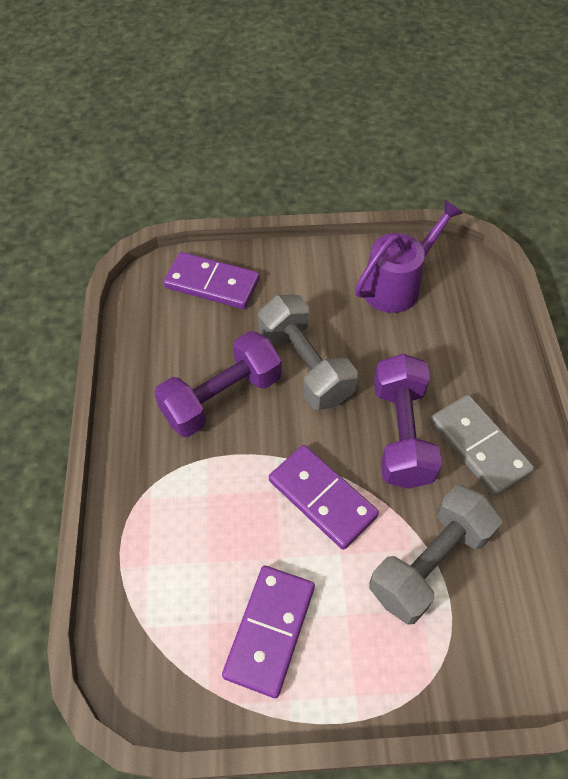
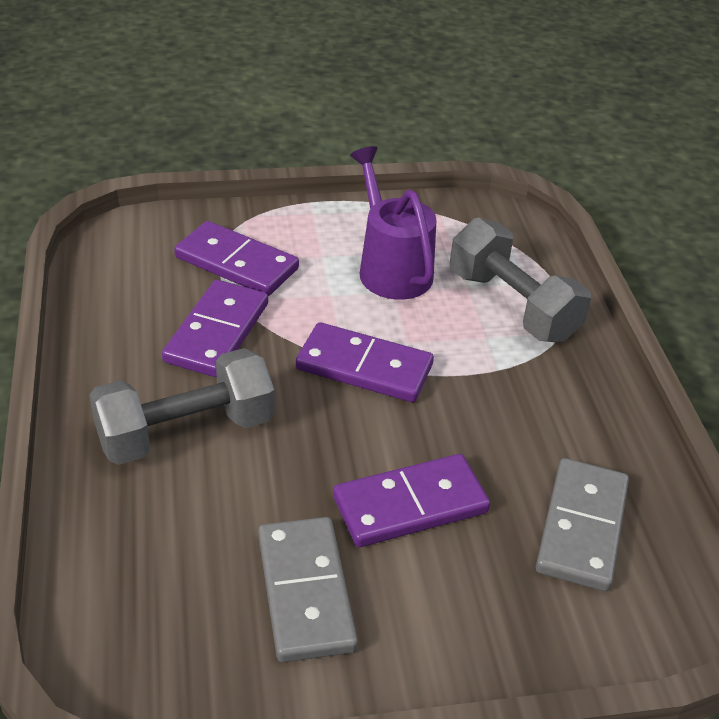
grey domino: [430,395,534,496] = 1 -> [258,517,358,662] [536,458,629,591] = 2
purple domino: [163,252,260,309] [222,566,315,698] [269,445,379,550] = 3 -> [162,280,268,377] [174,221,299,296] [296,322,434,402] [333,454,490,547] = 4
purple dumbbell: [154,331,282,437] [374,353,442,489] = 2 -> none = 0

